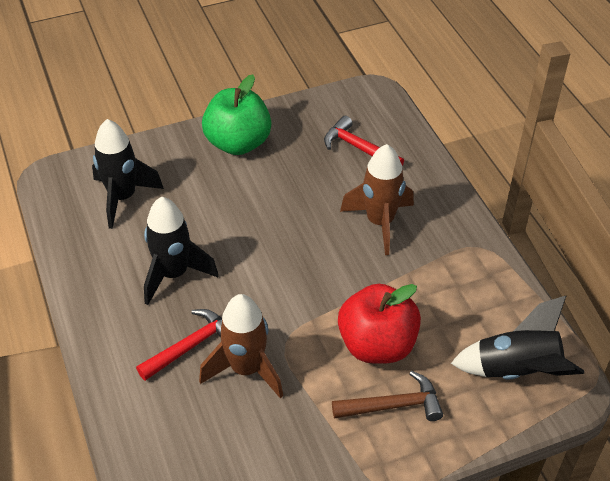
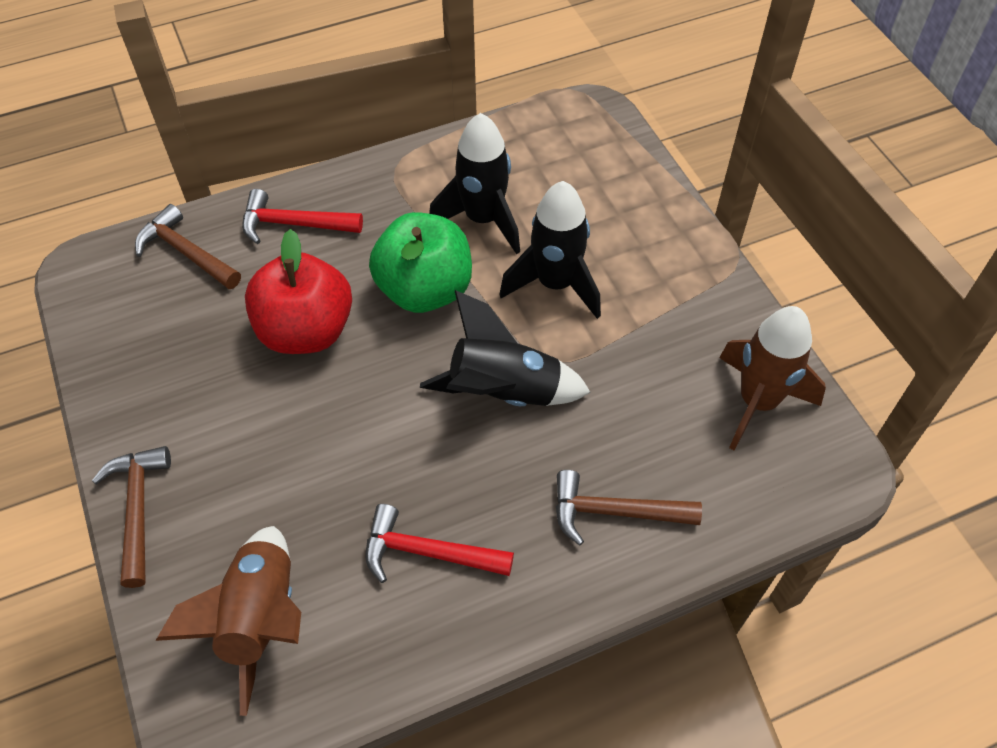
brown hammer: [332,371,443,421] = 1 -> [92,446,171,588] [135,204,241,289] [556,470,702,545] = 3

